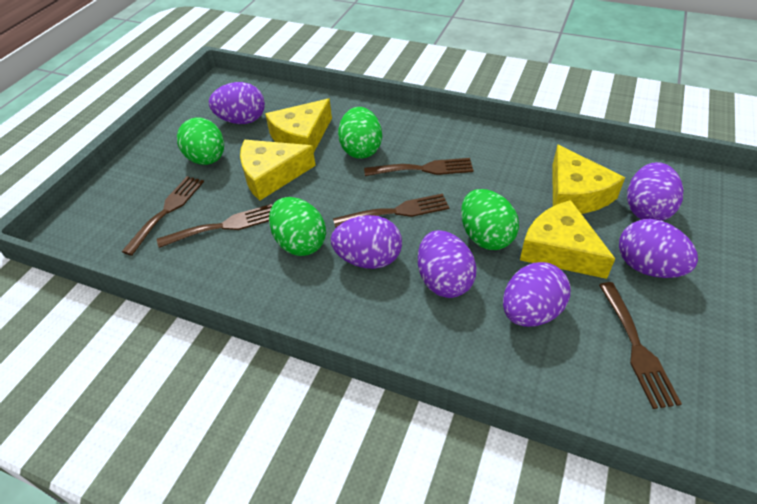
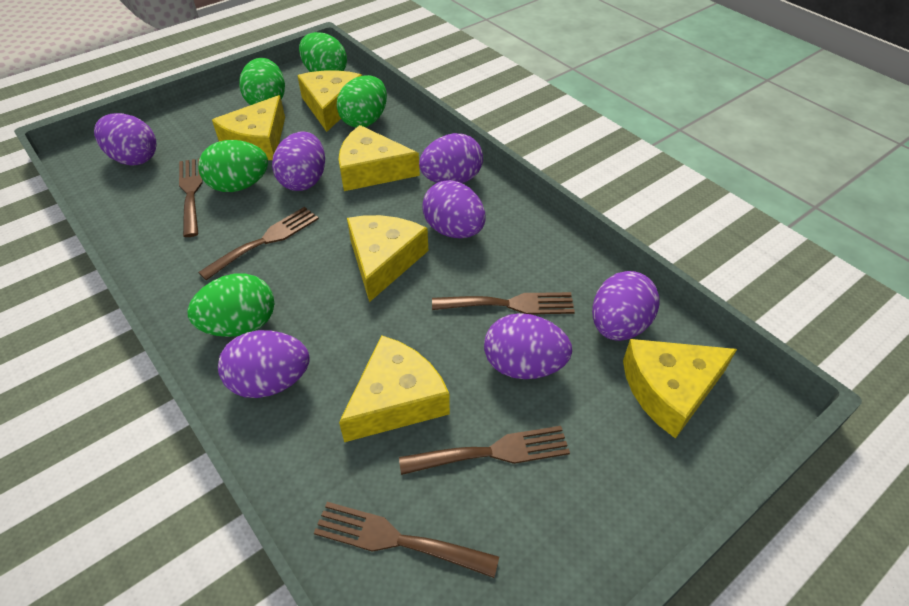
green egg: [177,117,224,165] [269,197,326,256] [338,107,382,158] [461,189,519,250] = 4 -> [187,273,274,337] [198,140,268,192] [239,58,285,105] [299,32,347,72] [337,75,387,128] = 5
purple egg: [209,82,265,124] [331,215,402,269] [418,230,477,298] [503,262,571,327] [619,219,698,278] [627,162,683,221] = 6 -> [94,113,156,166] [218,330,310,398] [272,132,325,191] [419,133,483,183] [422,180,486,238] [484,313,572,379] [592,271,660,341] = 7
yellow cheese: [240,140,316,201] [265,99,332,152] [520,200,615,279] [552,144,625,214] = 4 -> [212,95,285,160] [297,70,362,132] [339,125,420,191] [339,335,450,442] [347,215,428,302] [623,339,737,439] = 6

